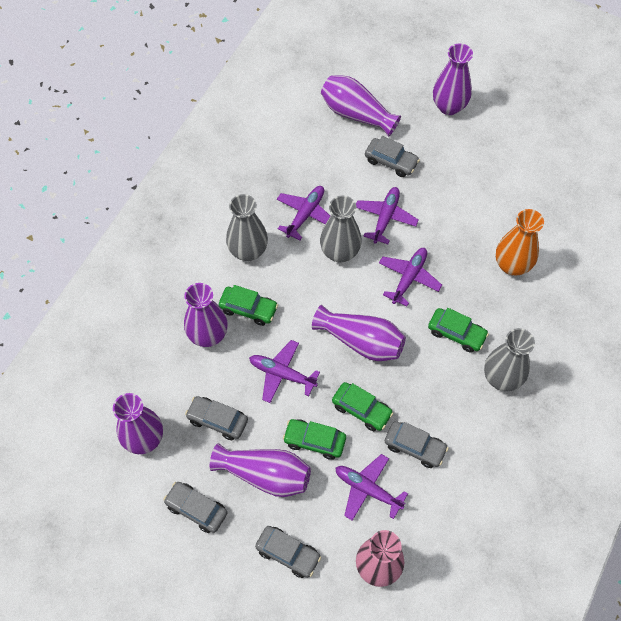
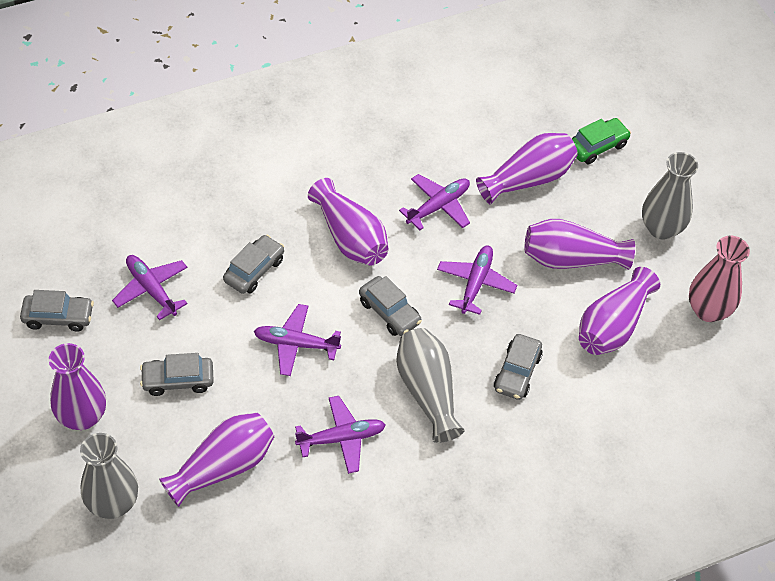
green car: [219,285,278,326] [283,419,346,460] [332,382,393,431] [428,308,489,353] = 4 -> [572,118,631,164] = 1
orange vase: [496,209,544,276] = 1 -> none = 0

